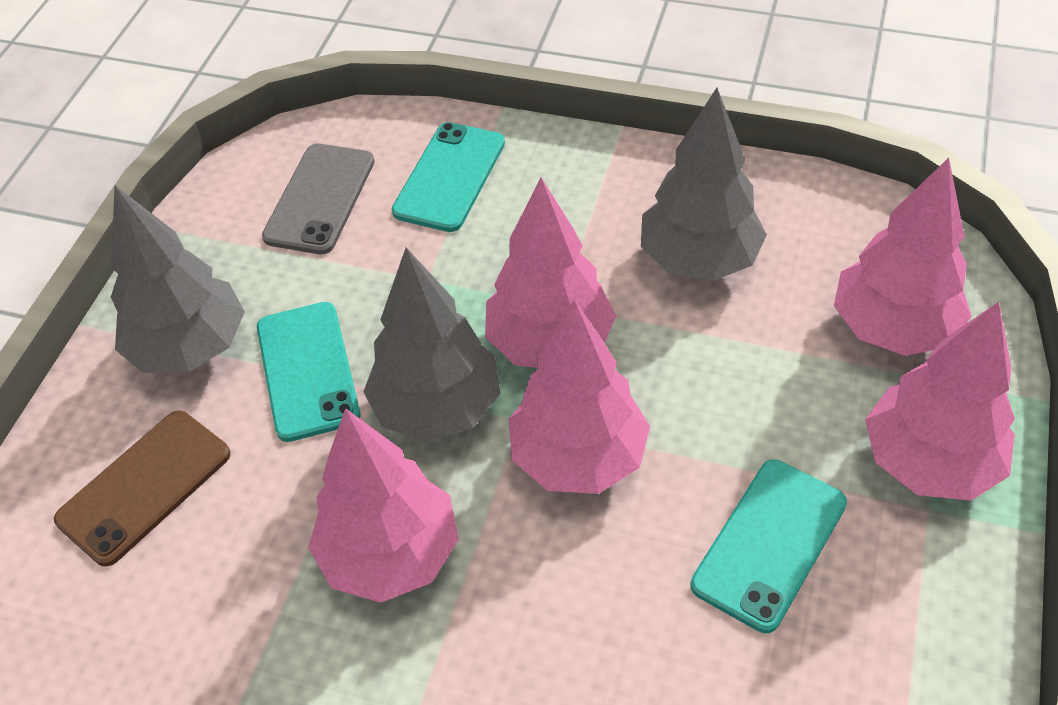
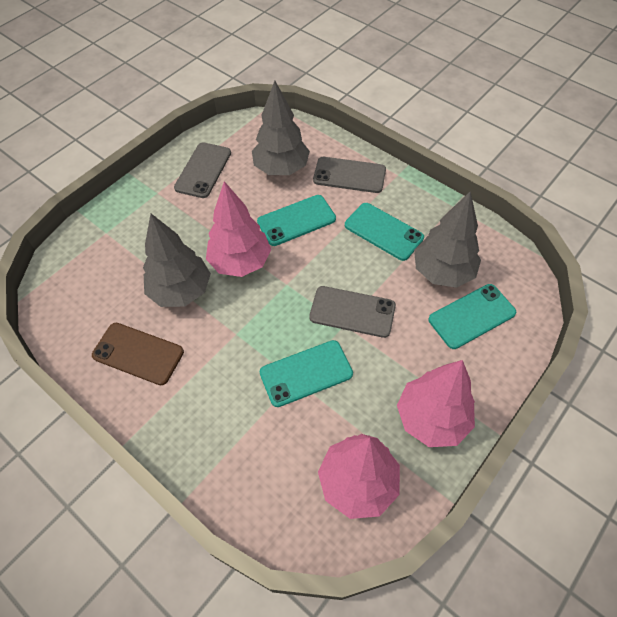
grey phone: [262,144,375,254] = 1 -> [174,142,231,198] [309,286,396,338] [313,157,386,193] = 3
pink tree: [308,408,459,603] [485,178,616,368] [509,299,650,494] [834,158,972,356] [865,302,1015,501] = 5 -> [206,181,271,277] [318,434,400,519] [397,360,475,447] = 3
turquoise phone: [257,302,360,442] [392,122,505,232] [690,459,847,633] = 3 -> [257,195,336,246] [260,340,353,407] [345,203,424,261] [429,284,516,349] = 4

